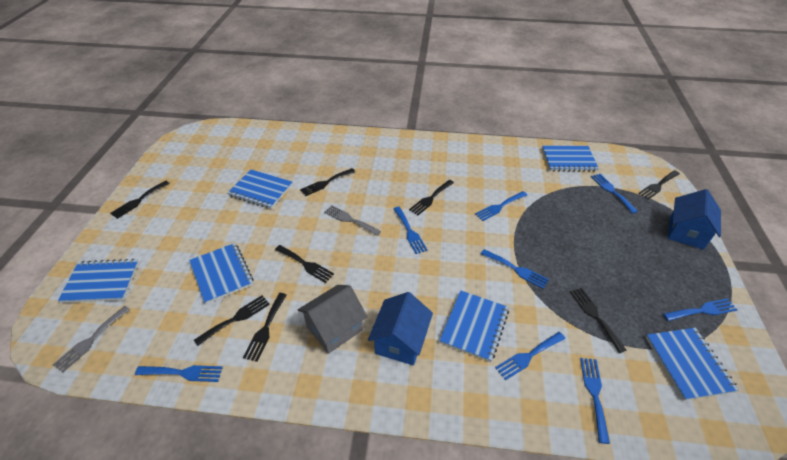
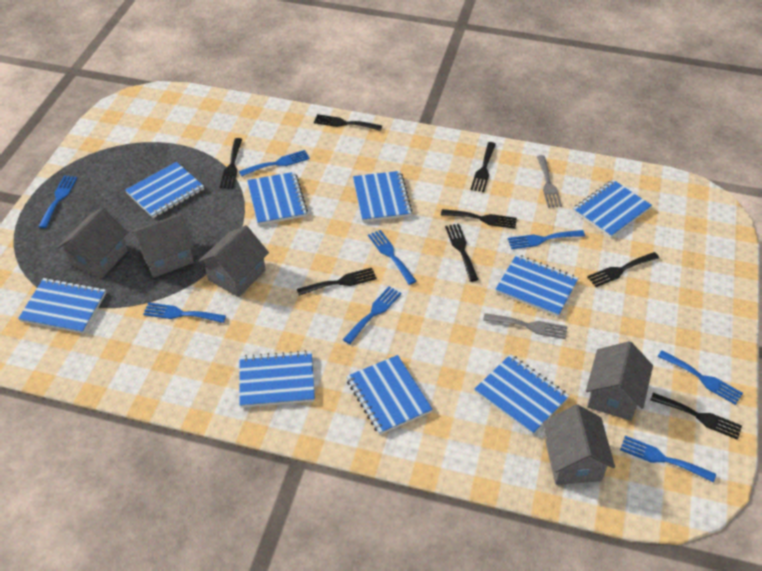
blue house: [368,292,433,365] [668,189,721,250] = 2 -> none = 0
blue notebook: [58,259,139,303] [189,243,254,304] [228,170,293,209] [439,290,509,362] [542,146,599,172] [646,328,739,401] = 6 -> [18,278,106,334] [125,162,204,218] [240,350,315,408] [247,172,308,225] [346,355,433,435] [353,171,412,222] [474,354,569,435] [495,254,578,317] [573,180,652,238] = 9
grey house: [298,285,367,354] = 1 -> [58,207,128,279] [131,214,194,278] [198,225,269,297] [543,404,615,485] [586,341,653,421] = 5

